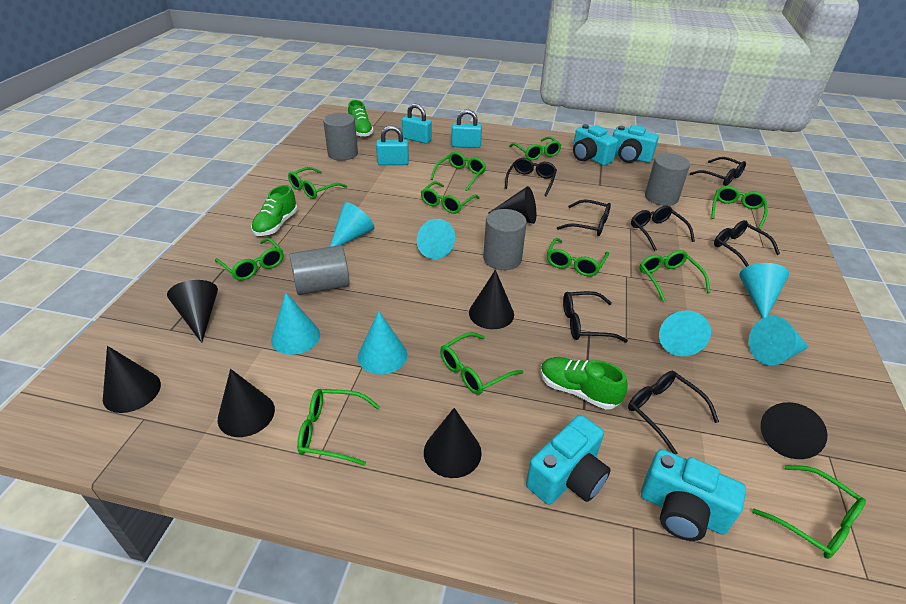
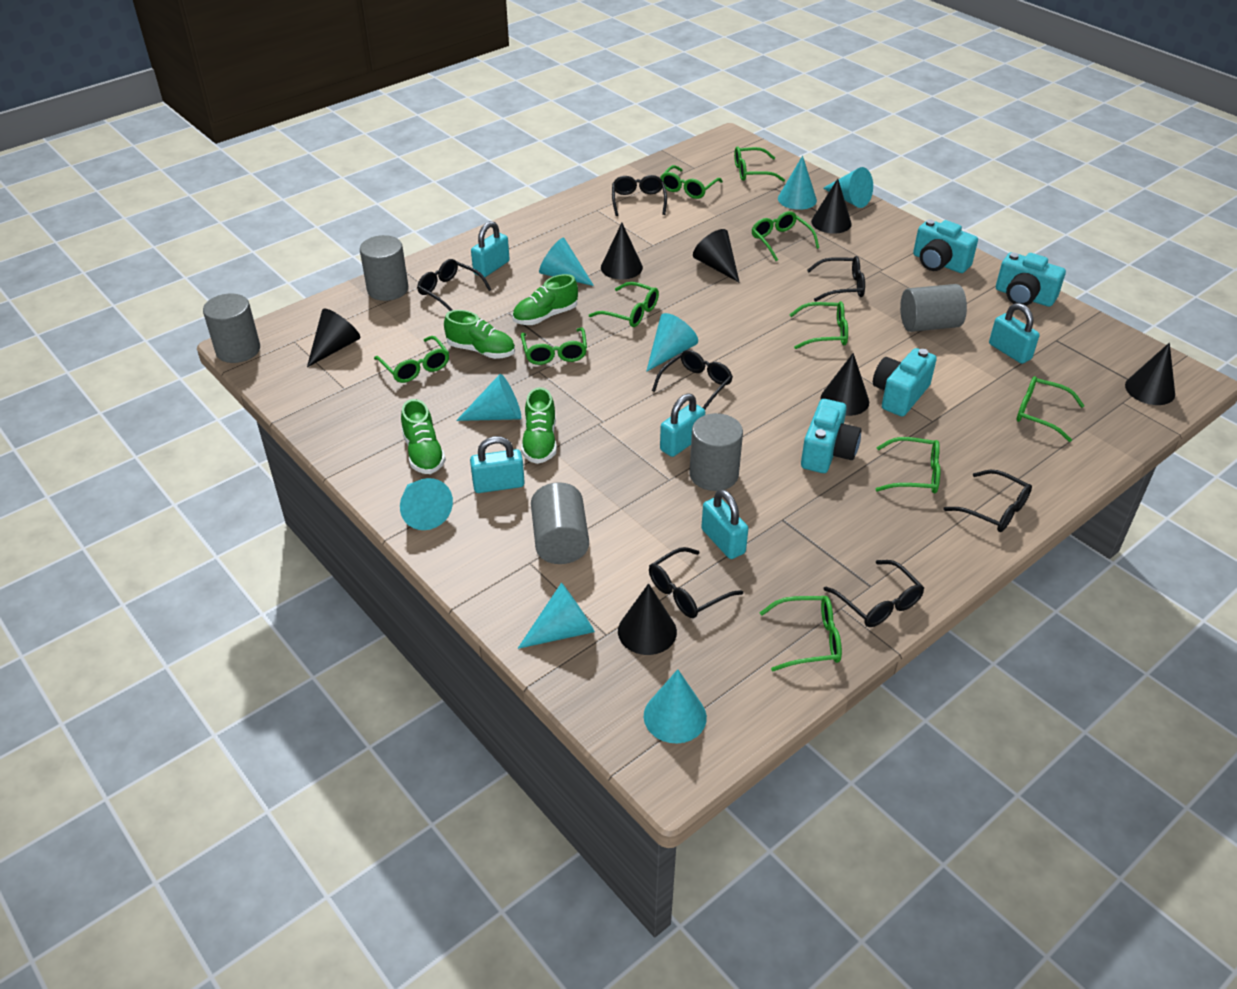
green glasses: [215,238,283,280] [288,167,347,199] [297,389,380,466] [421,182,480,214] [431,152,486,191] [440,332,523,395] [509,136,562,160] [547,238,609,277] [639,250,710,302] [711,186,767,229] [752,465,866,559] = 11 -> [374,336,449,383] [521,327,587,365] [589,282,659,327] [660,165,723,199] [734,147,785,182] [752,211,819,261] [759,596,842,672] [789,301,848,349] [876,437,940,494] [1016,376,1084,442] = 10
green shoe: [251,185,298,236] [348,100,374,137] [540,357,628,409] = 3 -> [401,399,446,474] [444,310,515,359] [512,274,578,325] [521,387,557,464] = 4
grey cylinder: [290,245,350,295] [323,113,358,161] [483,209,527,270] [645,153,690,206] = 4 -> [203,294,260,363] [360,235,408,301] [531,482,589,564] [689,413,743,491] [900,284,967,332] = 5
turquoise cone: [271,292,320,355] [330,202,375,247] [358,311,407,374] [417,219,455,259] [659,310,711,356] [739,263,789,318] [749,316,809,365] = 7 -> [400,478,453,530] [456,374,521,421] [517,582,595,649] [539,238,594,286] [644,669,707,743] [646,313,698,372] [778,156,817,210] [823,167,873,208] = 8
turquoise padlock: [376,125,409,165] [402,104,432,144] [451,109,482,148] = 3 -> [470,436,525,493] [471,221,510,277] [660,393,705,457] [701,489,748,559] [989,303,1040,364] = 5

